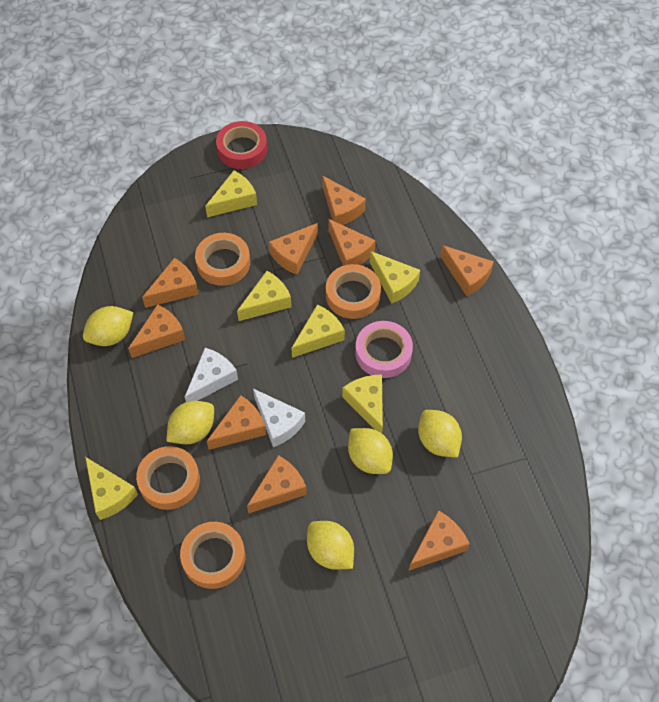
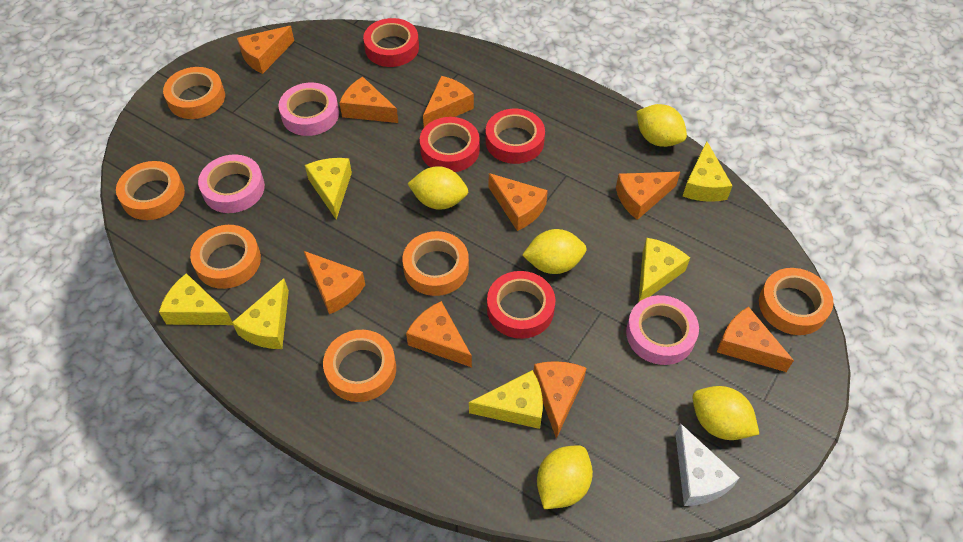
orange tape: [136,446,200,510] [180,522,245,589] [195,233,250,286] [326,264,381,319] = 4 -> [116,161,185,220] [163,67,225,119] [190,225,261,289] [323,330,396,402] [403,231,469,296] [759,268,833,335] = 6
pink tape: [355,321,413,378] = 1 -> [198,155,265,213] [278,83,339,136] [626,295,699,365] = 3
red tape: [216,121,267,169] = 1 -> [363,18,419,67] [420,117,480,172] [486,109,545,164] [487,271,555,339] = 4
white cheese: [185,348,238,402] [253,389,305,447] = 2 -> [676,423,740,506] = 1

